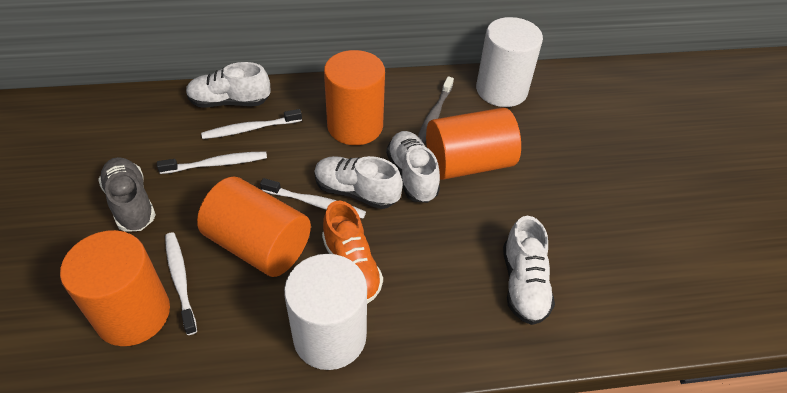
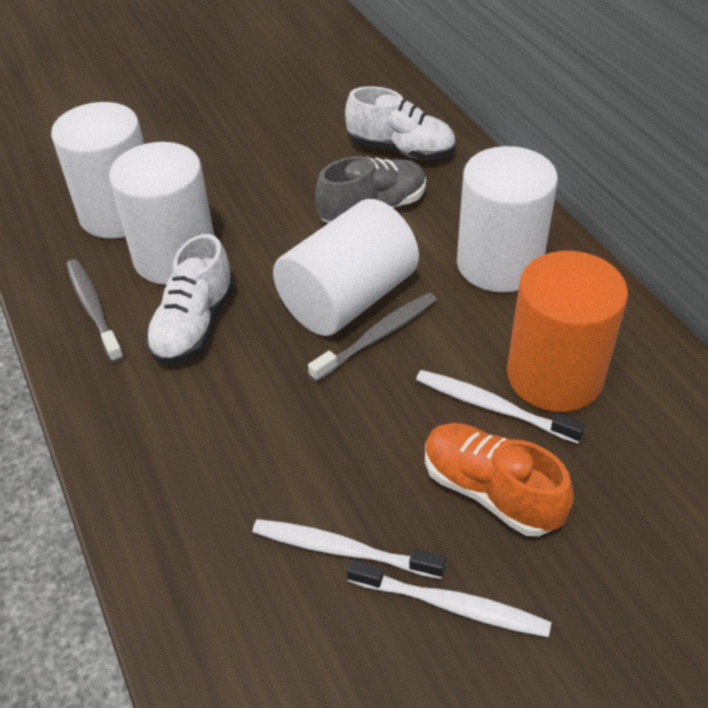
grey toothbrush: [418,76,454,144] = 1 -> [66,259,124,363] [308,293,437,382] = 2
orange cylinder: [60,230,170,346] [197,177,311,277] [324,50,385,145] [426,108,521,180] = 4 -> [507,251,628,412] = 1
white cylinder: [284,254,367,370] [476,17,543,107] = 2 -> [51,102,144,239] [109,142,214,285] [273,199,419,336] [457,146,558,292] = 4
white shoe: [186,62,271,108] [314,156,403,209] [386,131,440,203] [503,216,555,325] = 4 -> [145,234,234,364] [345,86,455,160] = 2
white toothbrush: [157,151,267,174] [165,232,197,335] [201,109,302,139] [260,178,366,219] = 4 -> [253,519,446,579] [347,559,551,637] [416,370,585,444] = 3

